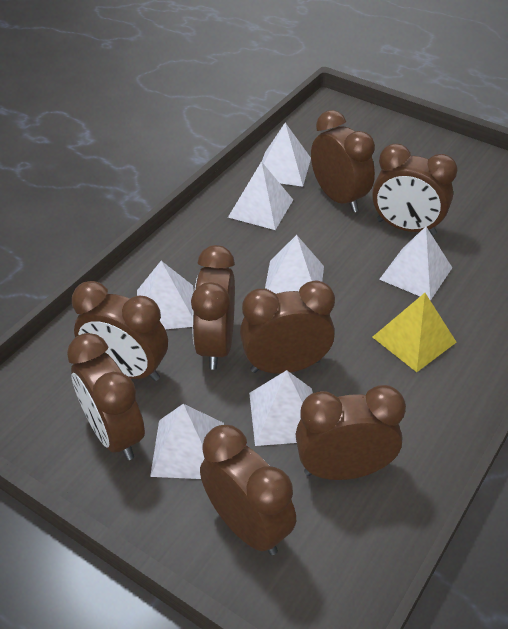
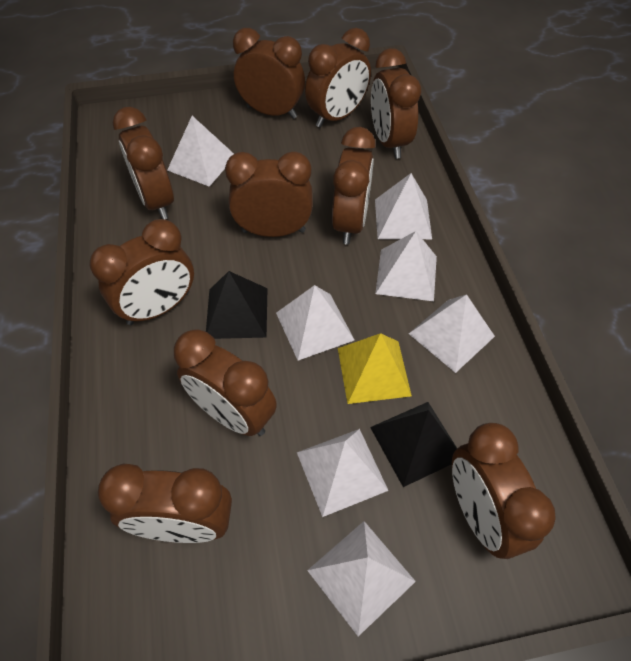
black pyramid: none = 0 -> [206,271,268,339] [370,402,457,487] = 2
brown clock: [67,333,145,460] [72,281,168,381] [191,245,235,370] [200,425,296,555] [240,280,335,374] [296,385,406,480] [311,110,375,213] [372,144,458,235] = 8 -> [90,219,194,325] [98,464,232,543] [113,107,174,220] [174,329,277,436] [225,152,313,237] [233,28,305,119] [305,28,371,128] [332,127,376,244] [371,48,421,159] [452,423,556,559] = 10

